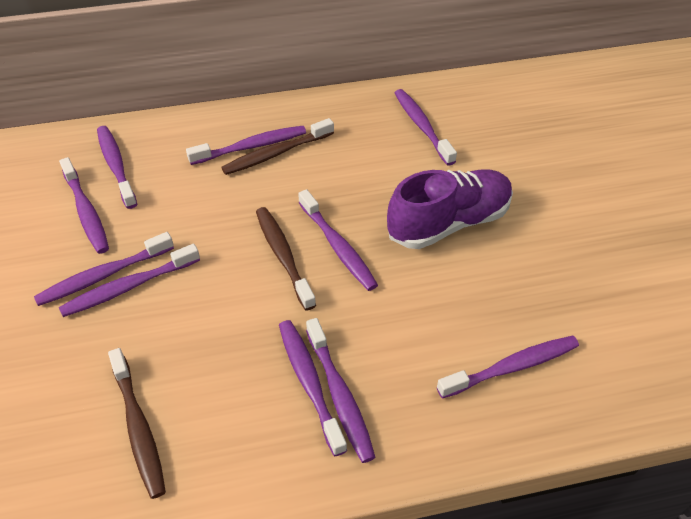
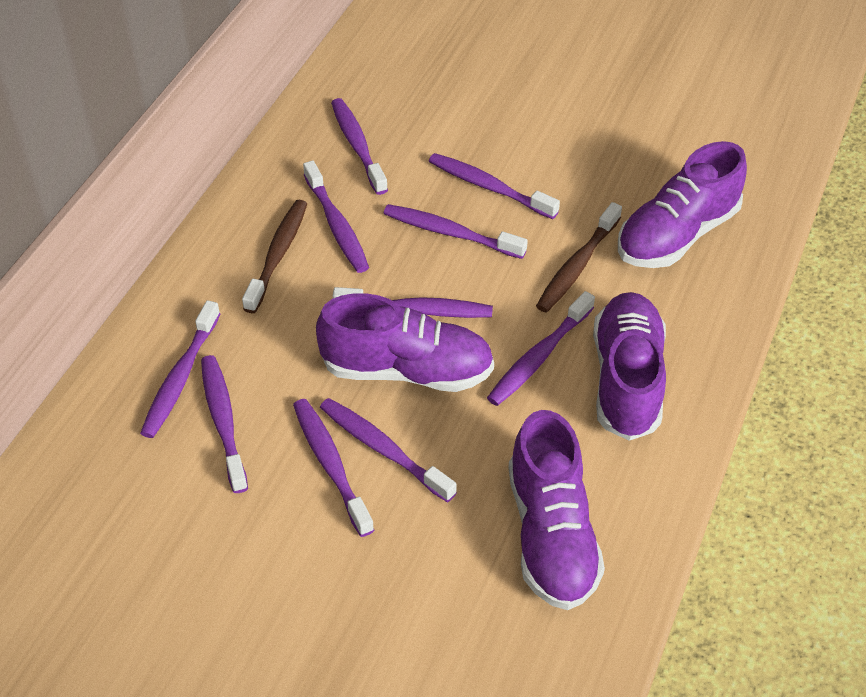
brown toothbrush: [108,348,166,499] [221,118,334,175] [256,207,316,311] = 3 -> [242,200,307,313] [536,202,622,313] = 2
purple shoe: [387,169,513,249] = 1 -> [316,293,494,392] [508,410,605,610] [593,292,666,441] [618,141,747,268] = 4

